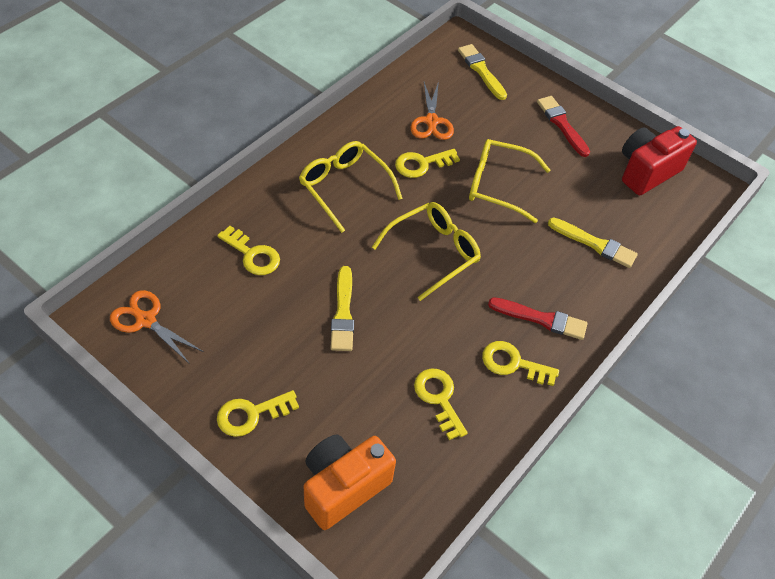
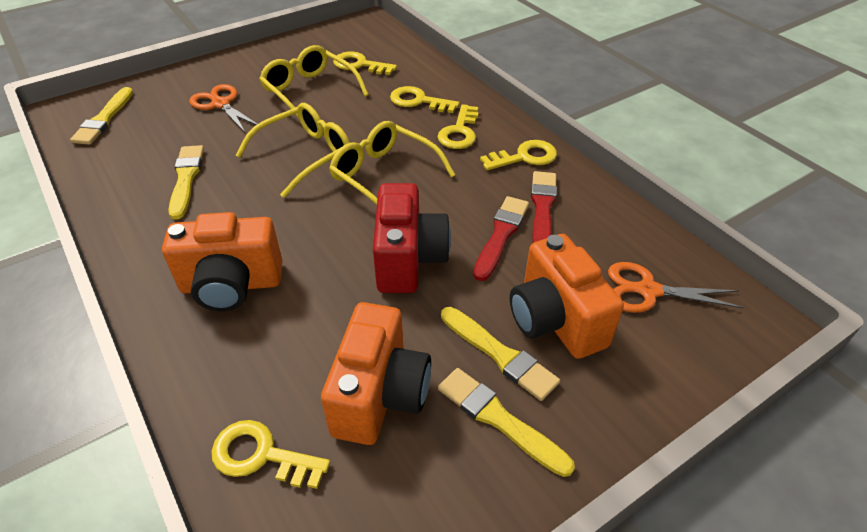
orange camera: [304,435,396,530] = 1 -> [162,212,282,311] [321,302,431,445] [510,234,624,359] = 3
yellow brush: [331,266,354,351] [458,44,507,100] [548,217,638,268] = 3 -> [70,87,133,145] [168,145,204,220] [438,368,575,477] [441,307,560,401] = 4

